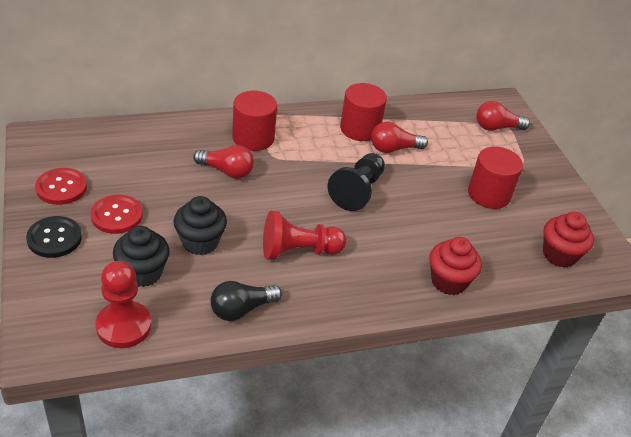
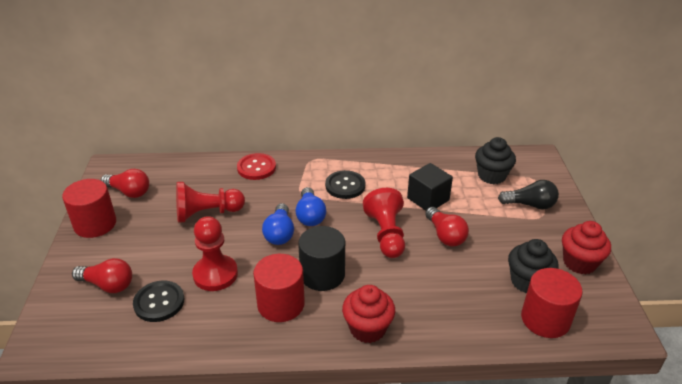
black button: [26,216,82,258] = 1 -> [133,280,184,322] [325,170,365,199] = 2
black cube: none = 0 -> [407,163,453,211] = 1
black cylinder: none = 0 -> [298,226,345,291] = 1
black pawn: [328,153,385,211] = 1 -> none = 0
blue light bulb: none = 0 -> [262,203,294,245] [295,187,326,226] = 2
red button: [35,168,87,205] [90,195,143,234] = 2 -> [237,153,276,180] = 1
red pawn: [96,261,151,348] [263,211,347,260] = 2 -> [176,182,245,223] [192,216,238,291] [363,188,405,258] = 3

